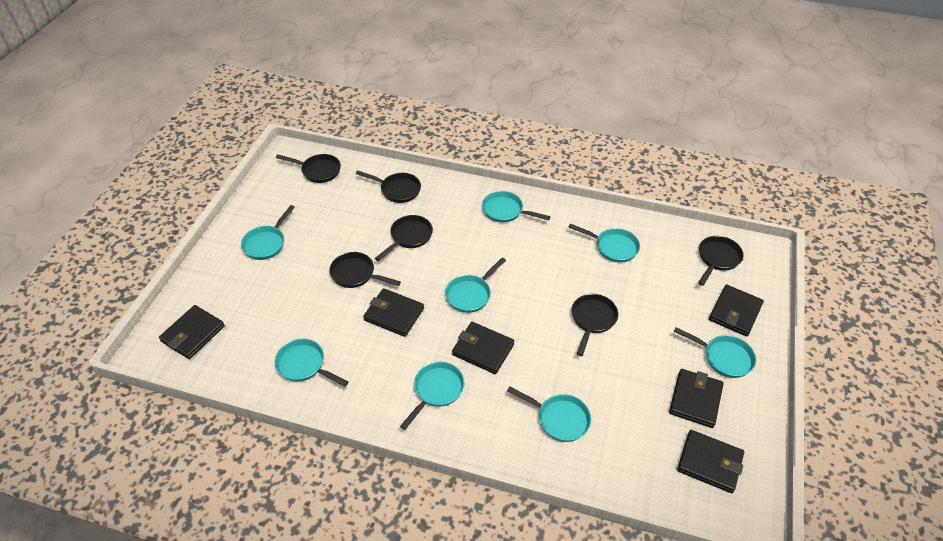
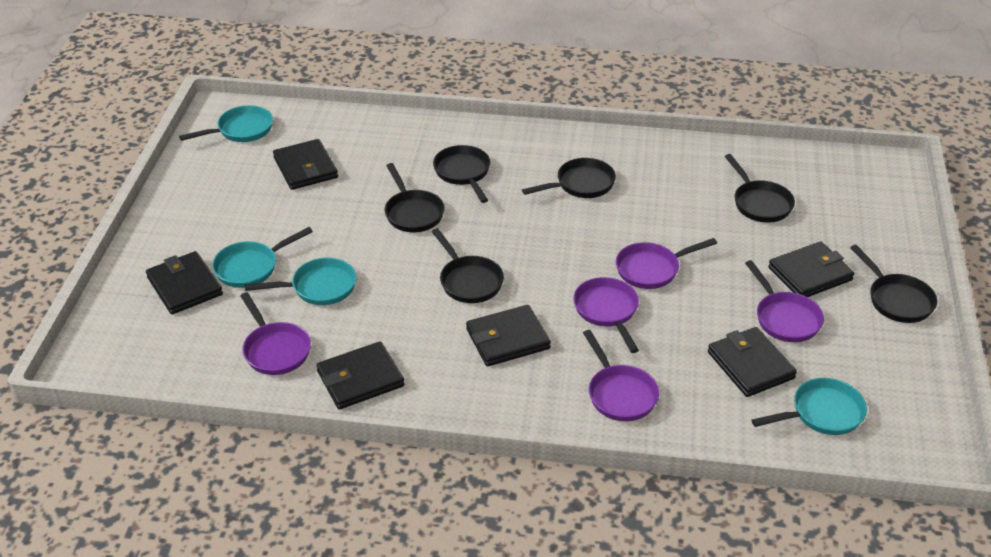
purple pan: none = 0 -> [240,292,311,375] [573,277,639,353] [583,330,659,421] [616,238,717,289] [745,260,824,342] = 5
turquoise pan: [241,205,295,260] [274,339,348,387] [400,362,464,430] [445,258,506,313] [482,191,551,223] [507,386,591,442] [568,223,640,263] [673,327,756,378] = 8 -> [179,105,273,142] [212,227,313,288] [245,258,357,305] [752,378,867,435] = 4

